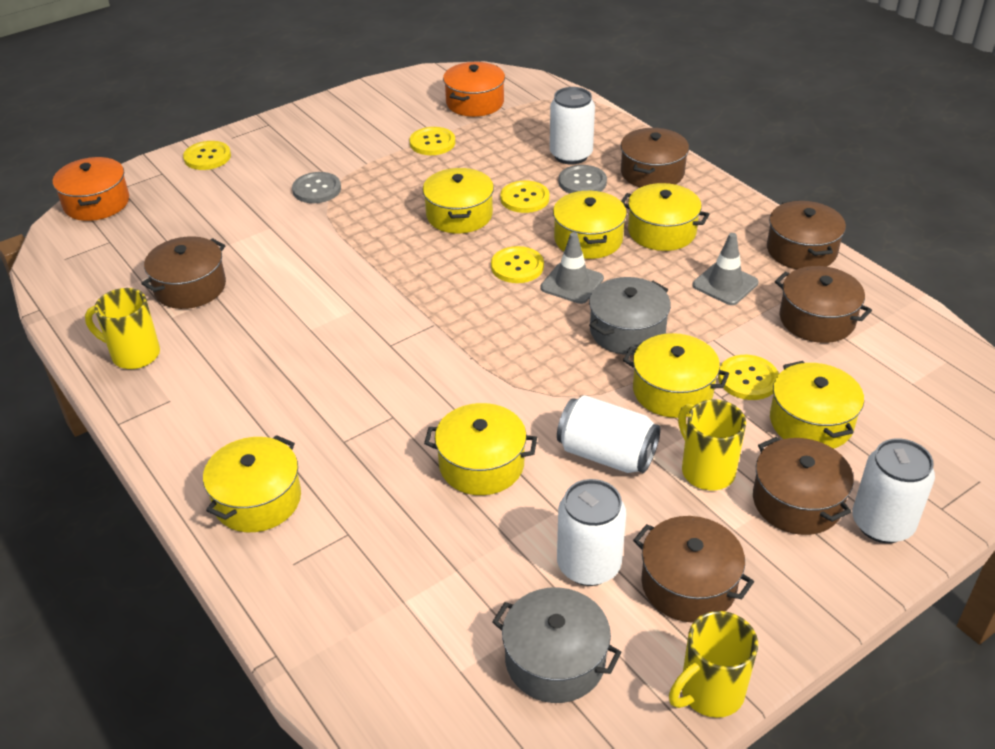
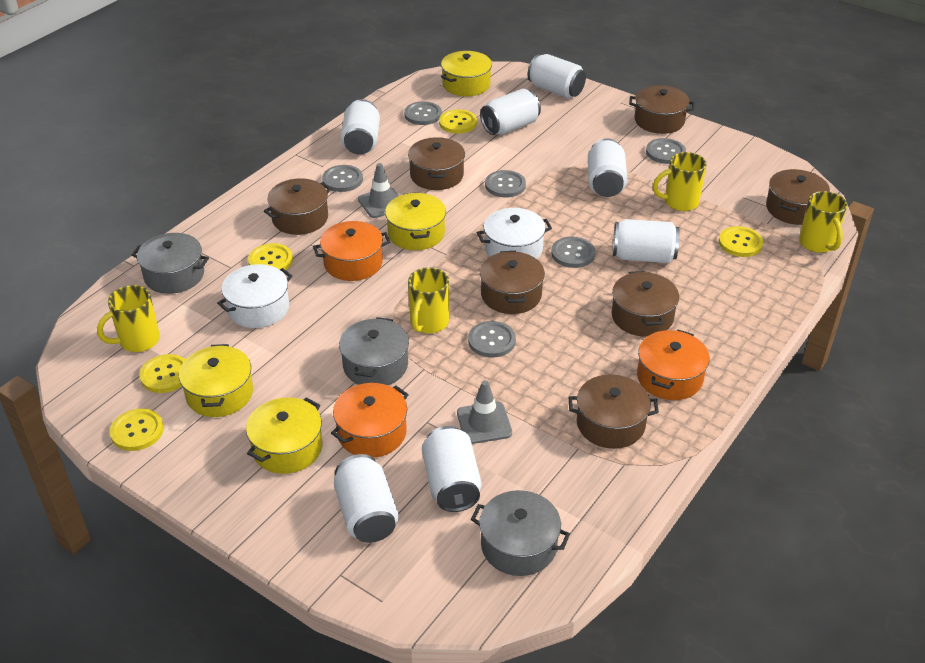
brown pot: [141,236,226,309] [621,128,689,188] [633,516,754,623] [753,437,854,535] [767,200,846,269] [775,266,872,343] = 6 -> [264,178,331,235] [408,137,465,190] [480,251,545,314] [569,374,659,449] [611,271,679,337] [629,85,695,134] [766,169,830,225] = 7
grey button: [292,172,341,203] [558,165,607,194] = 2 -> [322,165,363,192] [404,101,442,125] [468,321,516,358] [485,170,526,198] [551,237,595,268] [646,138,686,164] = 6
grey pot: [492,587,622,703] [589,277,671,355] = 2 -> [132,233,209,294] [339,317,409,385] [471,490,570,576] = 3
orange pot: [53,157,129,221] [443,62,505,117] = 2 -> [313,221,390,281] [331,383,409,458] [637,330,710,400] = 3
white can: [550,87,595,165] [557,395,660,473] [557,479,626,586] [852,438,935,543] = 4 -> [334,454,399,543] [341,99,380,154] [422,426,482,512] [480,89,541,135] [528,54,586,98] [588,138,627,197] [613,219,680,263] = 7
white pot: none = 0 -> [217,264,293,328] [477,208,552,259] = 2
yellow mug: [85,288,160,369] [669,611,758,718] [678,400,746,490] = 3 -> [97,285,160,352] [408,267,449,334] [653,152,707,211] [799,191,847,253] = 4
yellow pot: [203,435,301,532] [423,168,494,233] [424,403,537,495] [553,190,627,259] [621,183,709,251] [623,333,729,418] [770,361,864,449] = 7 -> [179,344,253,417] [246,397,322,474] [385,192,446,250] [441,51,492,96] = 4

